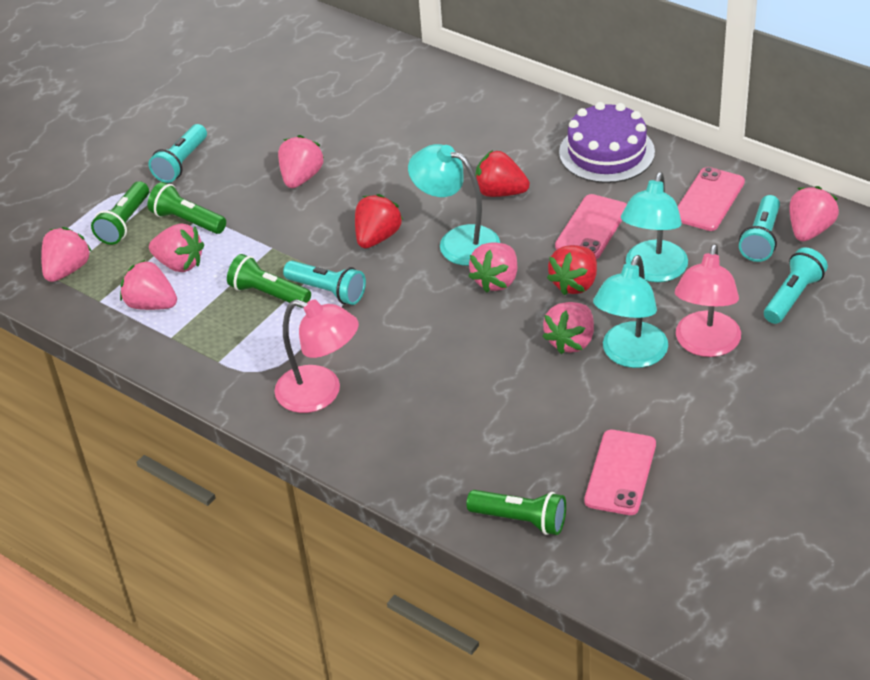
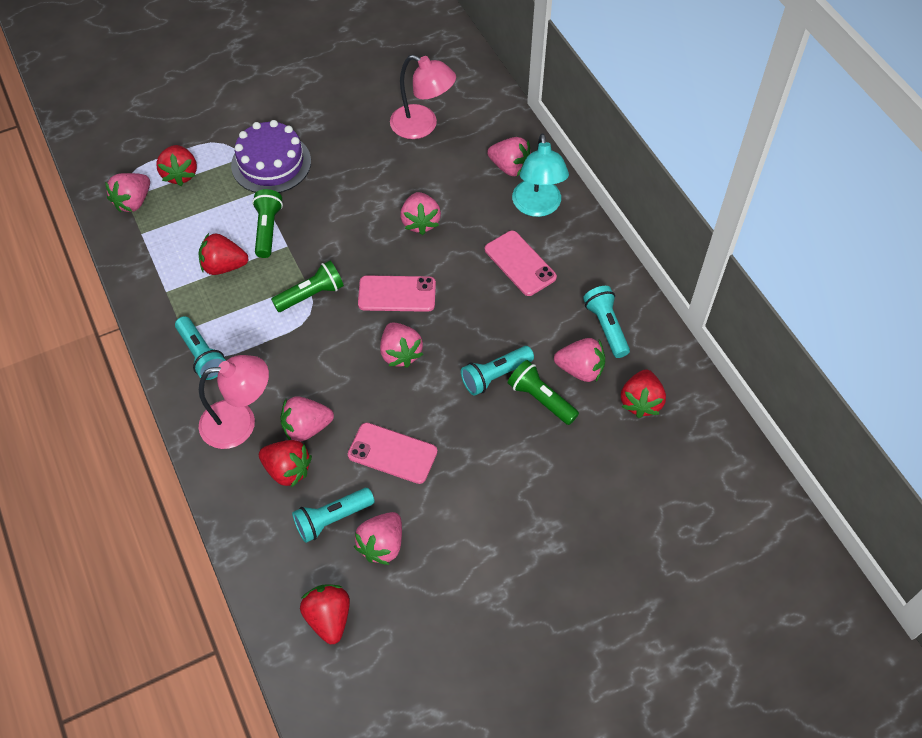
green flashlight: [91,181,149,245] [148,182,226,234] [227,254,311,308] [466,490,566,535] = 4 -> [252,189,283,258] [271,261,344,312] [508,360,579,425] = 3
red strawberry: [355,194,403,248] [475,150,530,197] [547,245,597,296] = 3 -> [156,145,197,186] [198,233,249,275] [259,440,312,488] [300,584,350,644] [621,369,666,418] = 5
turquoise lamp: [408,144,500,266] [593,255,668,368] [621,172,688,282] = 3 -> [512,133,569,217] = 1

